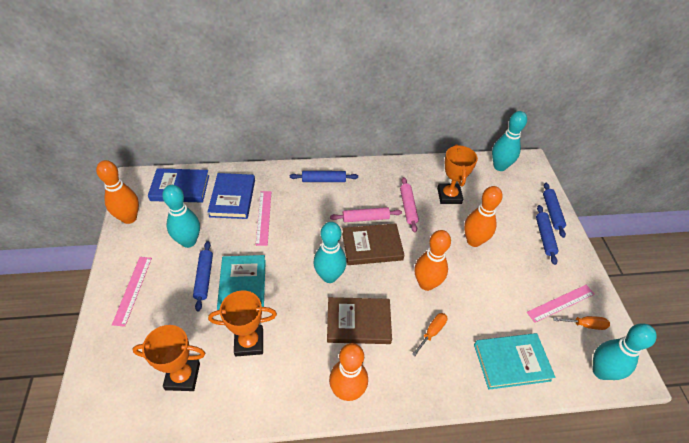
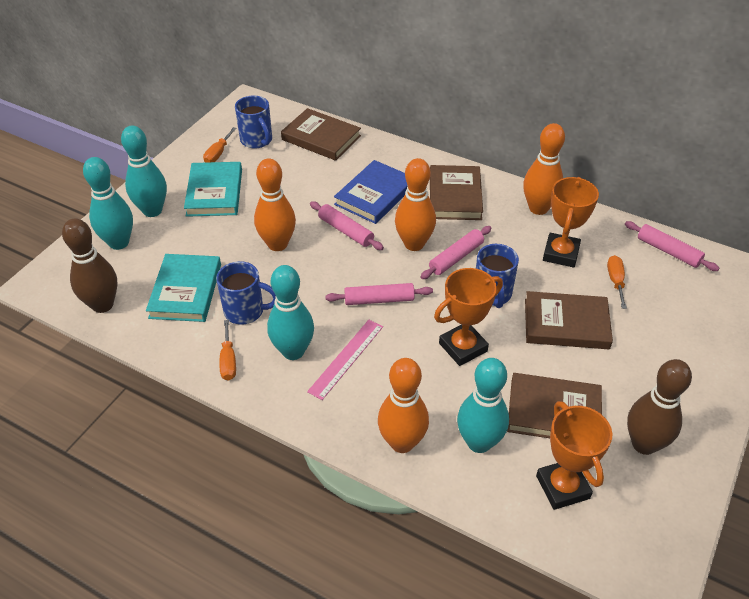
blue book: [148,168,209,202] [208,173,255,219] = 2 -> [334,160,408,224] = 1
blue mug: none = 0 -> [216,261,276,325] [235,96,272,148] [476,244,519,308] = 3
blue rolling pin: [193,241,213,311] [290,171,358,182] [536,205,558,265] [543,183,566,238] = 4 -> none = 0
brown book: [327,297,392,344] [342,223,405,265] = 2 -> [281,108,361,161] [430,165,483,220] [507,373,602,438] [525,291,613,349] = 4
brown bowling pin: none = 0 -> [62,218,117,313] [627,359,692,455] = 2
orange screwdriver: [412,313,447,356] [553,316,610,330] = 2 -> [203,127,237,163] [220,320,236,381] [607,255,627,309] = 3
pink rolling pin: [330,207,402,222] [400,177,419,233] = 2 -> [310,201,384,250] [325,283,433,305] [420,226,492,279] [625,221,719,271] = 4
pink ruler: [112,257,152,327] [256,191,271,246] [527,285,595,323] = 3 -> [307,320,383,400] = 1

